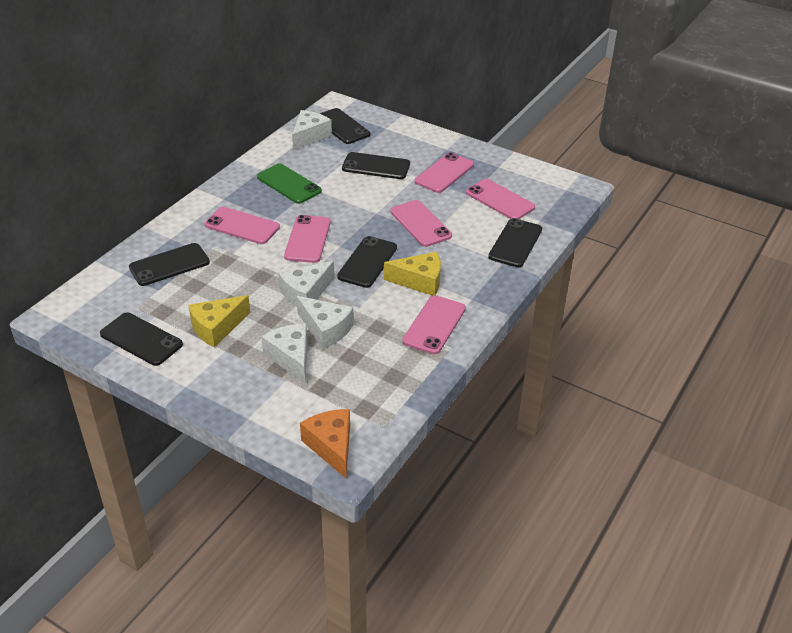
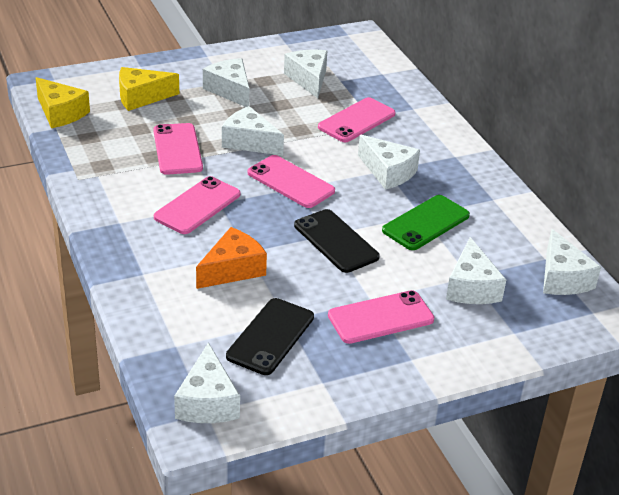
black phone: [100,312,183,366] [129,243,210,286] [320,108,370,144] [337,236,397,288] [342,152,410,179] [488,218,542,267] = 6 -> [226,298,314,375] [294,209,380,273] = 2
pink phone: [205,207,280,244] [284,215,331,263] [390,200,452,247] [402,295,466,354] [415,152,474,193] [466,179,535,219] = 6 -> [153,123,203,175] [154,176,240,234] [247,155,335,208] [318,97,396,142] [328,290,434,344] = 5
white cheese: [261,323,308,384] [279,261,335,306] [292,110,332,151] [297,296,353,349] = 4 -> [174,342,240,423] [203,58,249,107] [222,106,284,156] [284,50,327,98] [358,135,420,190] [446,237,506,304] [543,229,601,295] = 7

